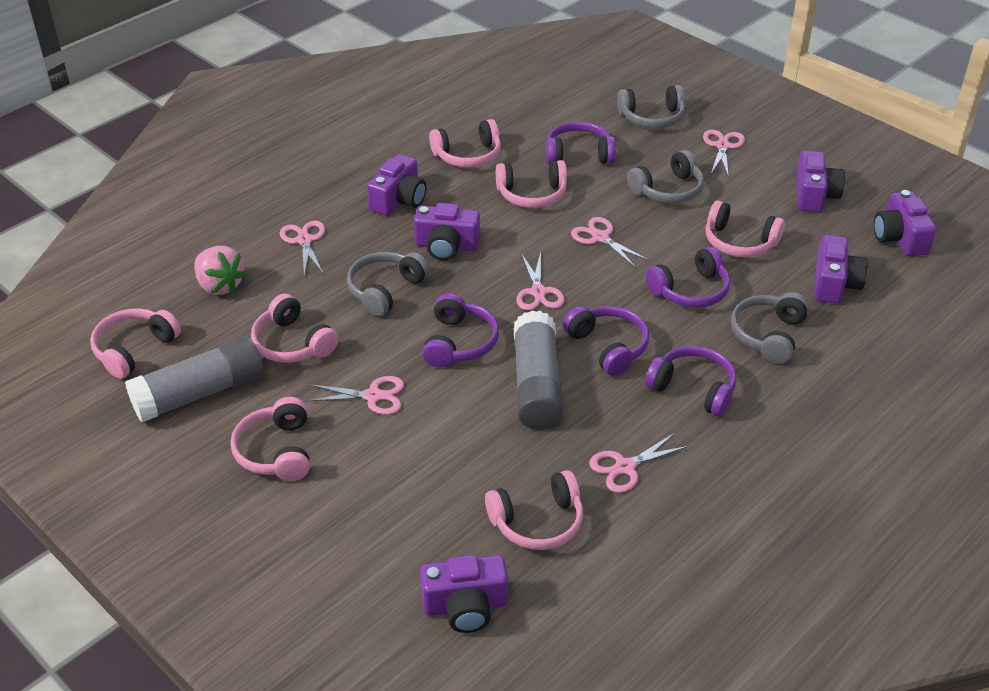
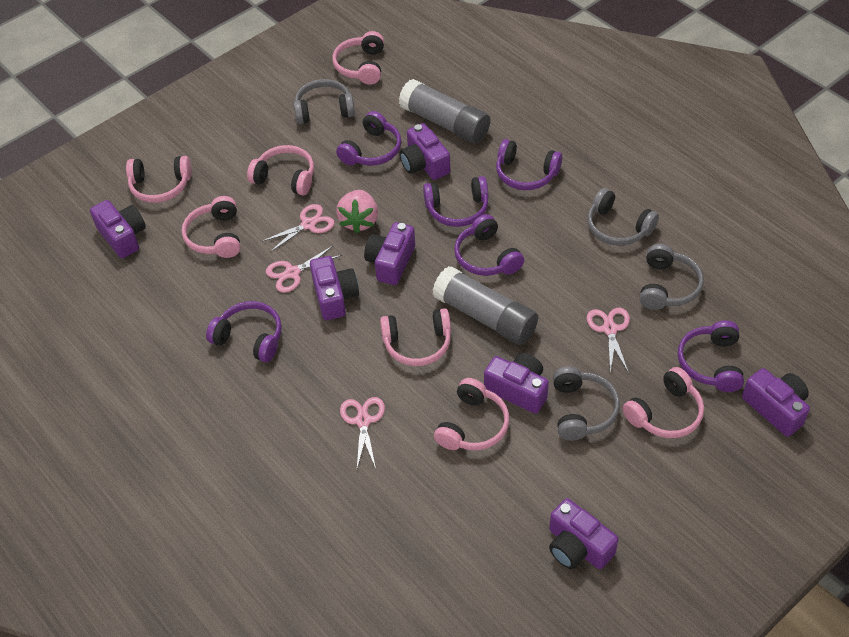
pink scissors: [280,221,325,276] [306,376,404,415] [516,251,565,310] [571,217,649,268] [589,433,689,493] [703,130,745,177] = 6 -> [261,204,335,252] [266,245,342,293] [340,397,385,468] [587,308,630,373] = 4
purple camera: [367,154,426,216] [414,203,480,260] [420,555,508,633] [796,151,845,212] [814,235,868,304] [874,190,936,256] = 6 -> [90,200,146,258] [310,256,359,320] [364,222,415,285] [400,123,450,180] [484,353,549,414] [549,498,619,569] [742,368,810,437] = 7
purple headphones: [422,293,499,368] [546,121,616,165] [563,306,649,376] [645,346,736,417] [646,247,730,308] = 5 -> [206,301,282,362] [336,111,401,166] [423,176,488,227] [454,214,524,276] [496,139,562,190] [678,320,744,392] = 6

